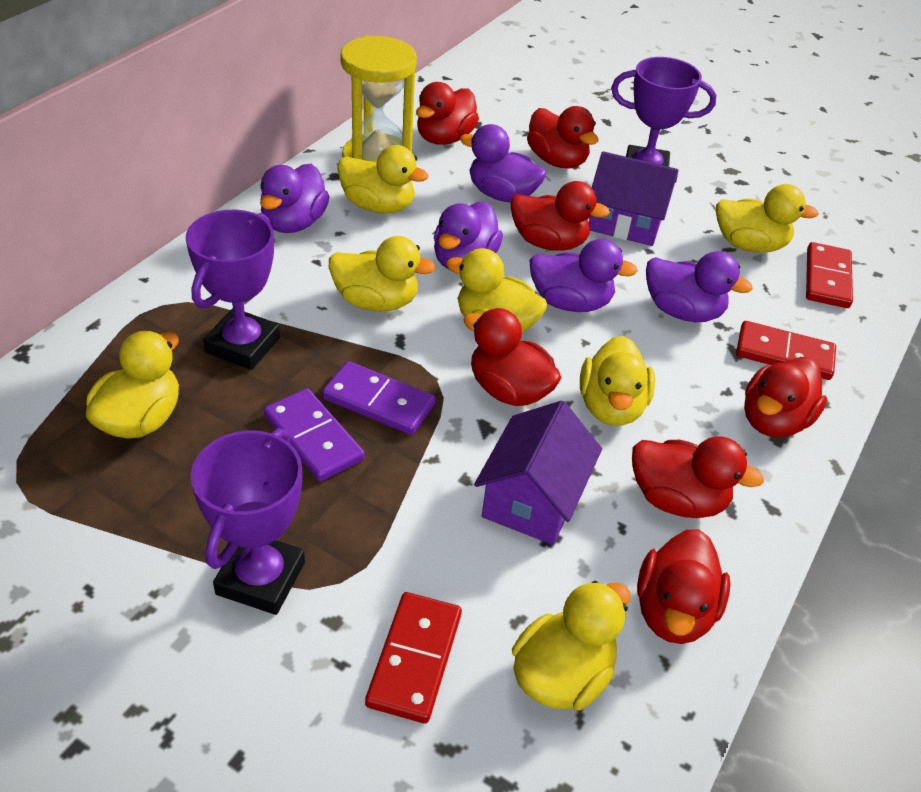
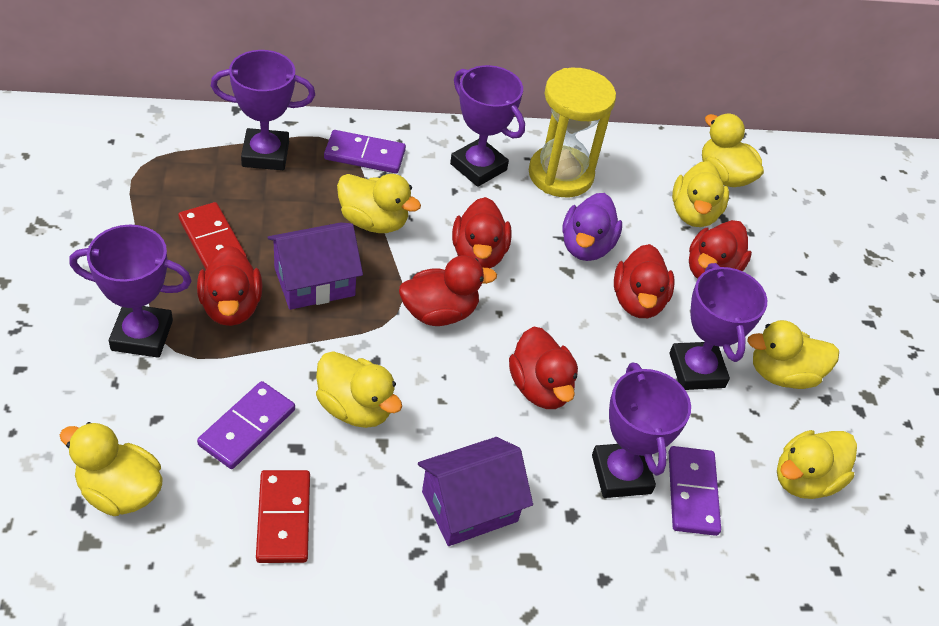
purple domino: [264,388,364,482] [322,361,436,435] = 2 -> [197,381,295,469] [324,130,406,173] [669,446,721,536] = 3
purple duck: [260,164,330,233] [434,201,503,270] [460,124,546,202] [530,238,638,312] [646,251,753,322] = 5 -> [562,193,622,261] = 1
purple trophy: [186,210,280,370] [191,428,305,615] [611,57,716,167] = 3 -> [69,225,192,358] [211,50,315,170] [450,65,525,187] [592,363,691,498] [669,263,767,390] = 5
red domino: [365,592,462,723] [736,321,836,380] [806,242,853,308] = 3 -> [178,202,247,269] [256,470,310,563] = 2
red duck: [416,82,479,145] [463,308,561,406] [511,181,610,251] [527,106,599,168] [632,436,764,518] [637,529,730,644] [744,357,827,437] = 7 -> [197,246,262,326] [399,256,497,326] [452,197,512,268] [509,326,578,409] [614,244,675,318] [689,220,752,279] = 6

